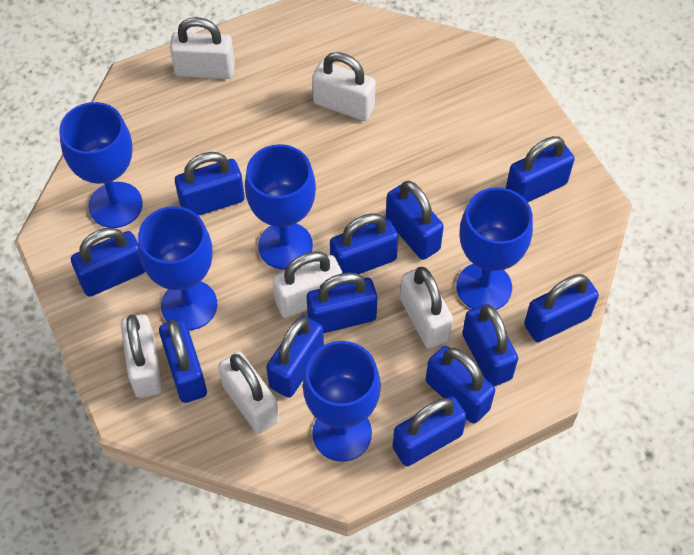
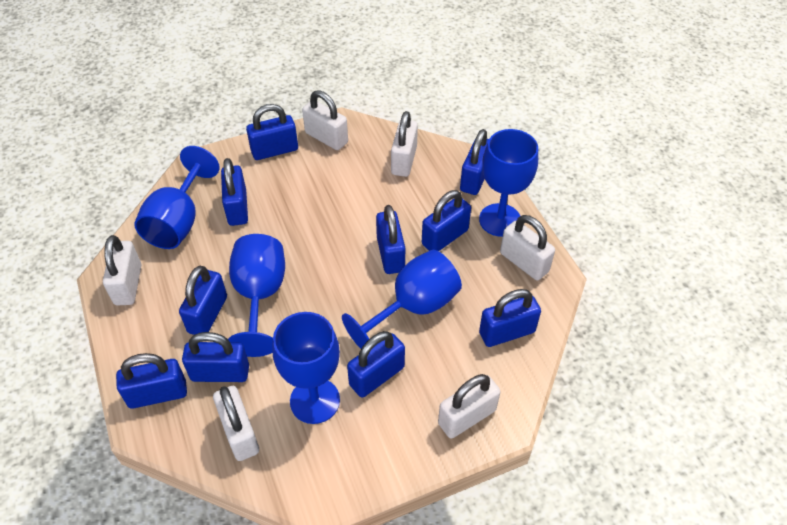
blue padlock: [71,228,145,297] [159,319,207,403] [175,152,244,216] [266,316,324,398] [307,272,377,333] [330,213,398,274] [386,181,444,260] [393,396,467,466] [426,346,495,424] [462,304,518,387] [506,136,574,202] [524,274,599,342] = 12 -> [116,353,187,409] [179,266,227,335] [182,332,249,382] [221,158,248,226] [246,104,298,160] [347,331,405,398] [376,205,405,274] [422,190,471,251] [460,129,489,195] [479,289,541,347] = 10

